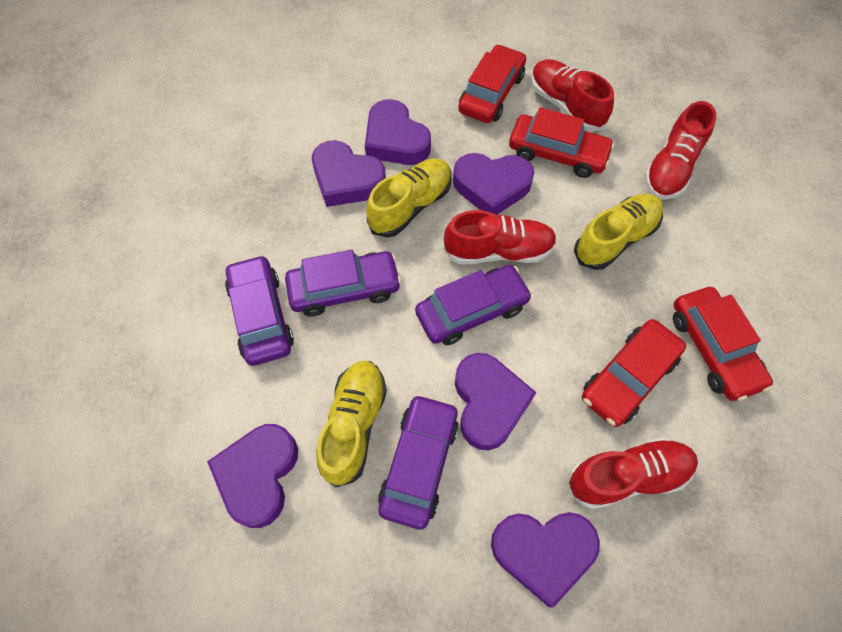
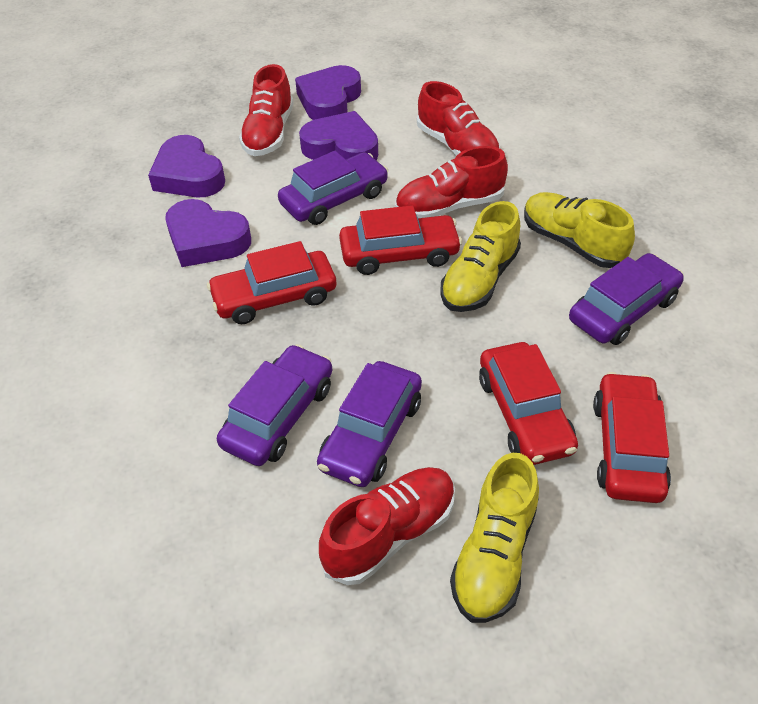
purple heart: [207,424,298,528] [312,140,386,207] [365,99,431,165] [453,153,534,215] [455,353,537,450] [491,512,600,608] = 6 -> [148,135,225,197] [165,199,251,267] [295,65,361,120] [299,111,378,160] = 4

